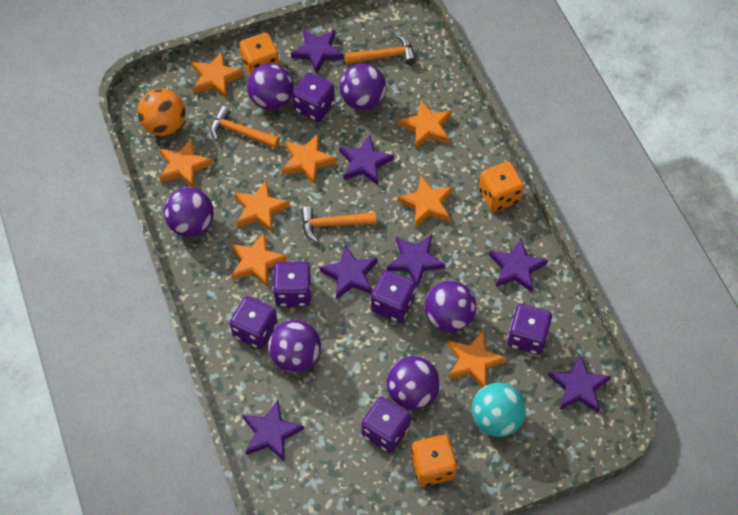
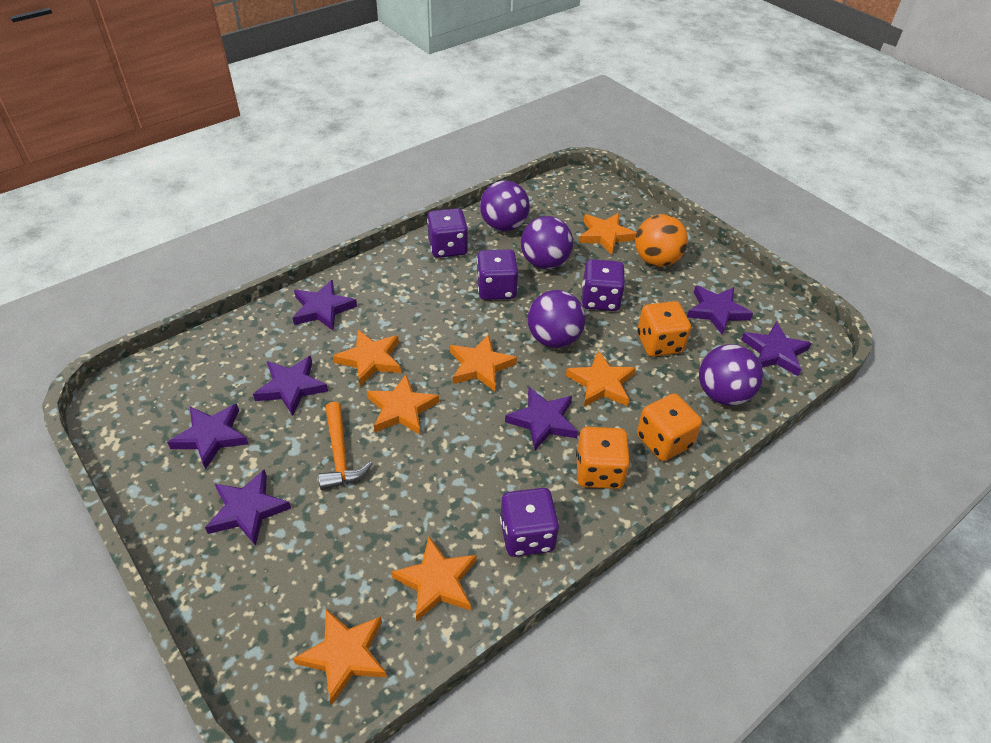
orange hammer: [210,106,280,148] [301,206,376,243] [345,34,416,65] = 3 -> [318,402,372,490] = 1
orange star: [159,138,213,188] [191,51,244,99] [231,232,287,287] [234,181,290,232] [282,134,337,184] [397,175,453,227] [398,100,452,149] [447,331,507,387] = 8 -> [293,609,387,706] [333,330,401,386] [367,375,439,435] [391,537,476,622] [450,334,517,391] [566,350,636,407] [579,213,636,255] = 7
purple ball: [164,187,214,237] [247,63,294,110] [268,320,321,373] [340,64,386,110] [387,356,440,410] [425,281,476,332] = 6 -> [480,181,530,231] [521,216,573,269] [528,290,585,348] [699,344,763,405] = 4
purple dice: [230,296,278,349] [273,262,311,307] [292,73,335,122] [361,397,410,453] [371,270,416,323] [507,304,552,355] = 6 -> [427,208,468,258] [477,249,518,300] [500,488,559,557] [582,259,625,311] = 4
turquoise ball: [472,382,526,437] = 1 -> none = 0

